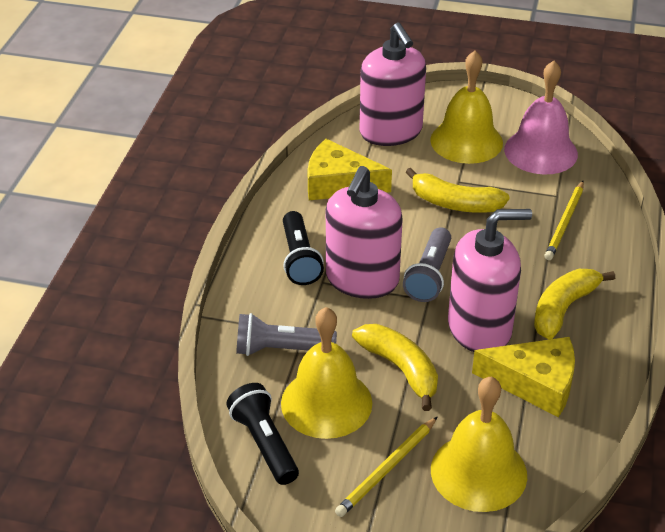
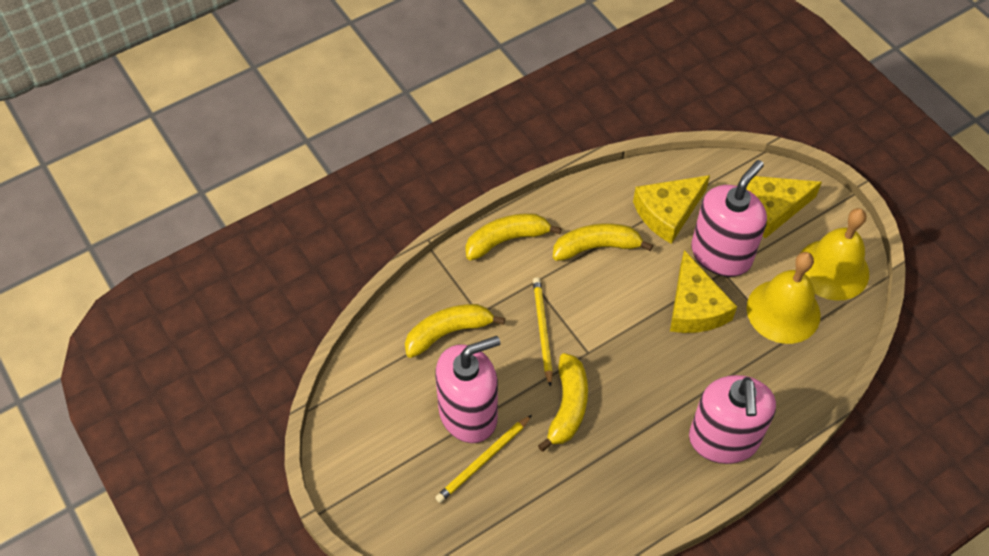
black flashlight: [226,383,299,485] [283,211,324,285] = 2 -> none = 0
grey flashlight: [236,313,337,356] [403,227,451,302] = 2 -> none = 0
pink bell: [504,61,578,175] = 1 -> none = 0
yellow banana: [352,324,438,411] [406,168,510,213] [534,269,615,339] = 3 -> [405,304,505,358] [465,213,562,260] [538,353,588,452] [553,223,653,261] = 4
yellow bell: [281,307,372,439] [430,51,503,164] [431,376,527,512] = 3 -> [747,252,821,344] [801,208,869,301] = 2
yellow cheese: [308,139,392,200] [472,337,575,417] = 2 -> [633,175,710,244] [670,250,737,333] [746,176,822,238] = 3

